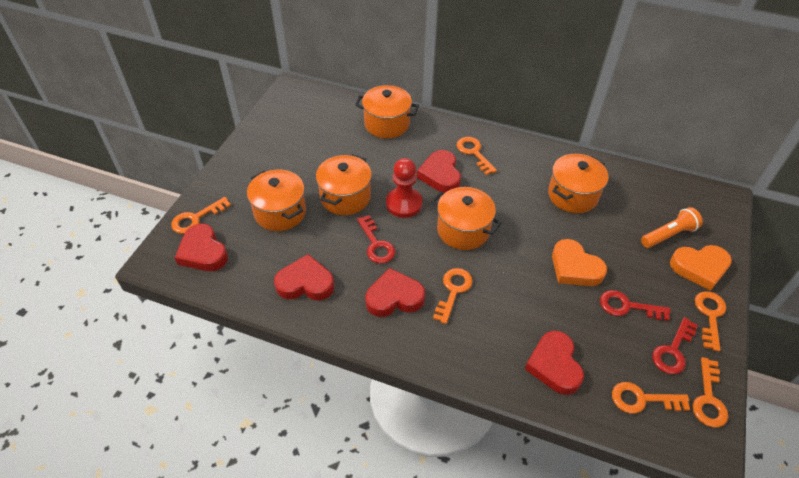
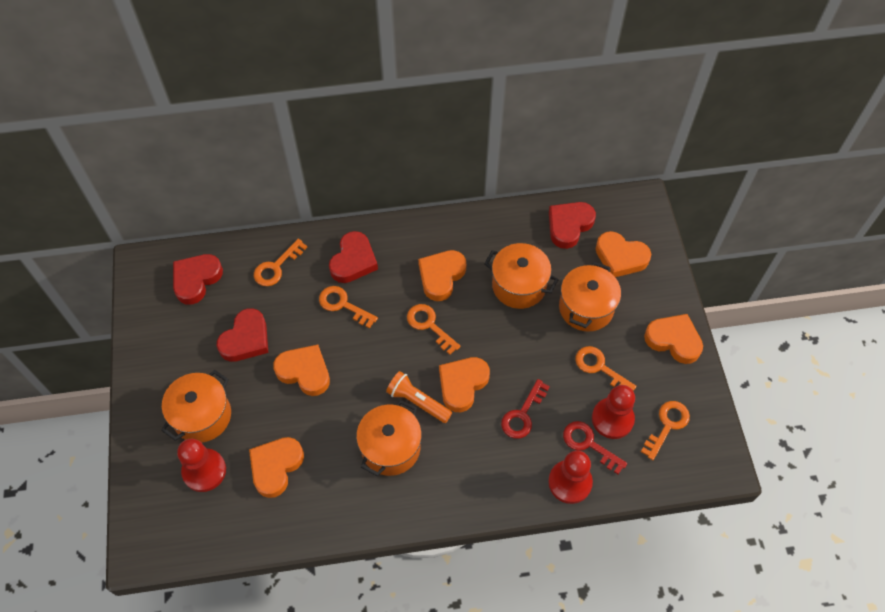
orange heart: [552,239,607,286] [670,245,732,291] = 2 -> [249,437,304,498] [273,345,330,396] [418,250,466,301] [439,357,490,412] [596,231,651,277] [644,314,703,364] = 6
orange key: [171,197,231,234] [433,268,473,324] [457,137,497,175] [612,382,690,414] [693,357,728,427] [695,291,726,351] = 6 -> [254,239,307,286] [319,286,378,328] [407,304,461,355] [575,346,636,391] [641,401,690,460] = 5
orange pot: [247,170,306,231] [316,154,372,215] [355,85,419,138] [431,187,502,250] [548,154,609,213] = 5 -> [161,370,231,443] [356,400,422,476] [484,243,559,309] [559,262,621,332] = 4
red heart: [175,224,228,271] [274,254,334,301] [365,268,425,317] [417,150,461,193] [525,331,584,395] = 5 -> [173,254,223,305] [217,308,268,362] [329,231,378,283] [549,202,596,249] = 4
red key: [357,215,395,264] [600,290,670,321] [652,317,698,374] = 3 -> [501,379,550,439] [563,421,627,474] = 2
red pawn: [386,158,422,218] = 1 -> [177,439,226,492] [548,450,593,504] [592,385,635,439] = 3

